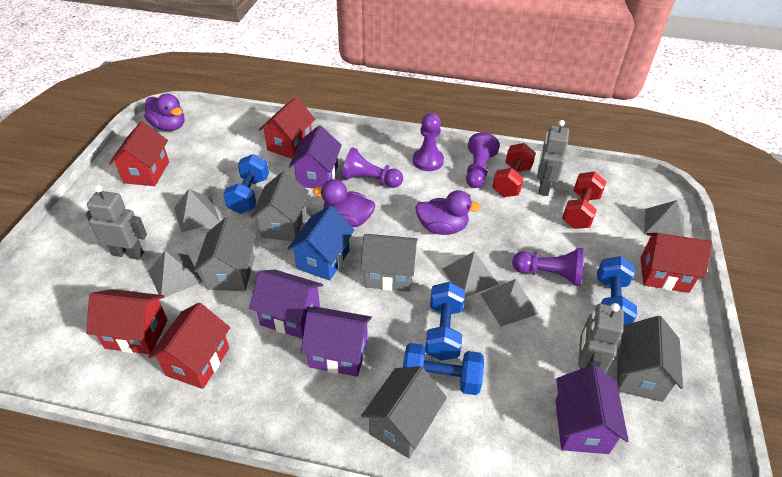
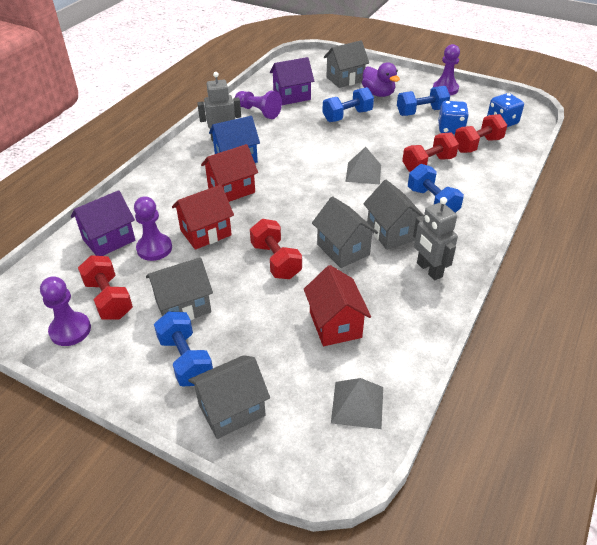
blue dice: none = 0 -> [438,101,469,134] [487,93,524,127] = 2
grey pyramid: [148,251,202,299] [174,189,220,233] [443,251,499,297] [481,279,539,327] [644,200,684,237] = 5 -> [331,378,383,429] [345,147,381,184] = 2
grey robot: [85,185,147,260] [537,120,569,196] [578,303,624,373] = 3 -> [197,72,241,142] [413,197,458,280] = 2
purple duck: [144,93,184,131] [313,179,375,227] [415,190,481,235] = 3 -> [362,62,400,97] = 1
purple house: [249,270,323,339] [289,125,342,189] [301,307,372,377] [555,365,629,454] = 4 -> [71,190,135,256] [270,57,314,105] = 2
red dumbbell: [492,143,536,197] [562,171,607,229] = 2 -> [78,255,133,320] [250,219,302,279] [402,132,459,172] [455,114,507,153] = 4
red house: [86,289,168,354] [109,121,169,186] [148,302,230,389] [259,97,315,159] [640,233,712,293] = 5 -> [172,185,234,250] [201,144,258,202] [304,265,371,346] = 3

